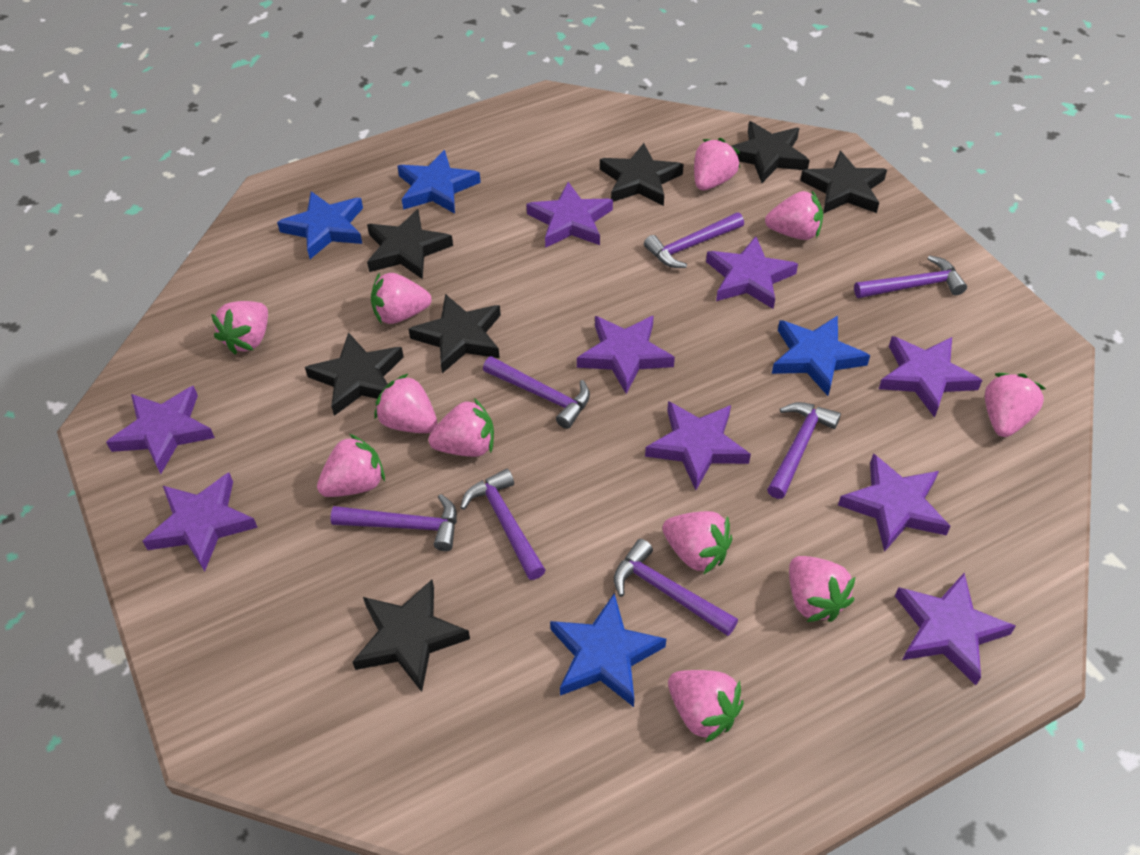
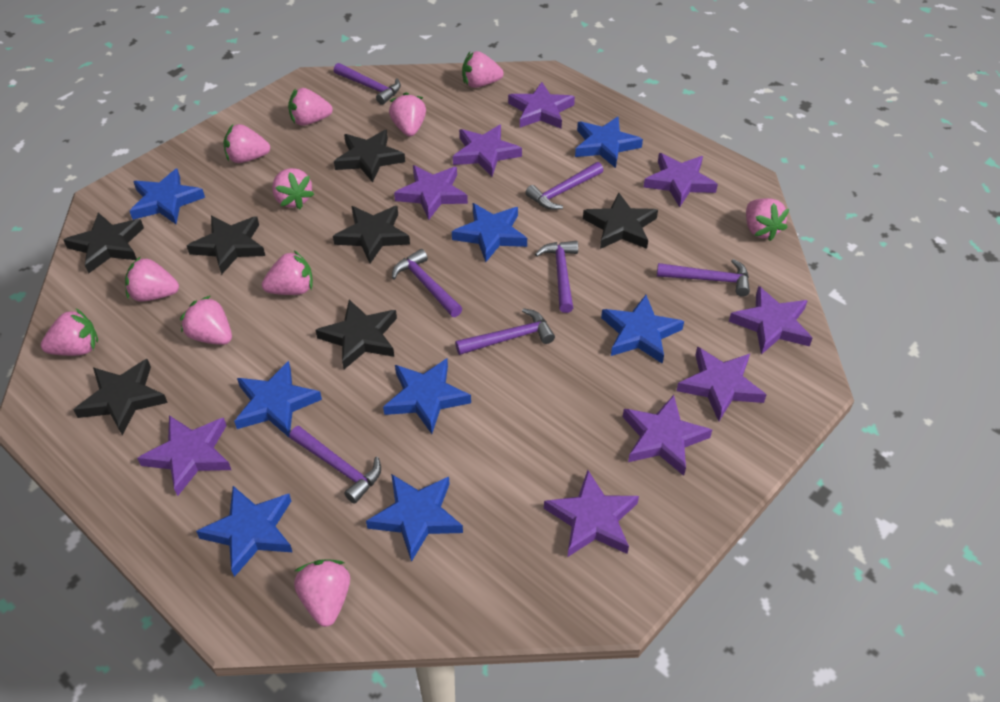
blue star: [277,191,363,259] [398,150,481,214] [550,593,666,707] [772,316,870,396] = 4 -> [130,168,205,224] [196,486,292,577] [234,361,322,437] [366,474,463,562] [383,358,471,434] [452,203,527,262] [575,117,643,168] [601,295,684,364] = 8

